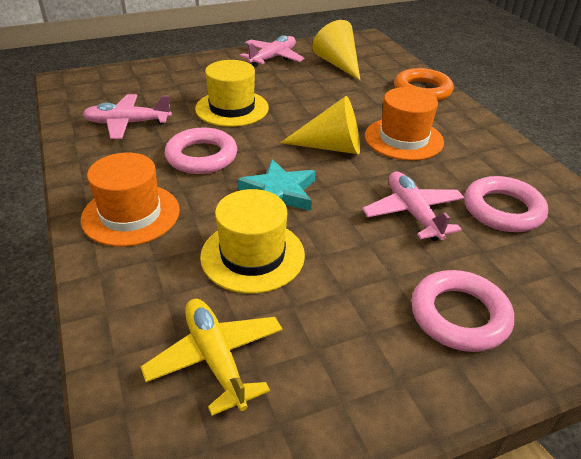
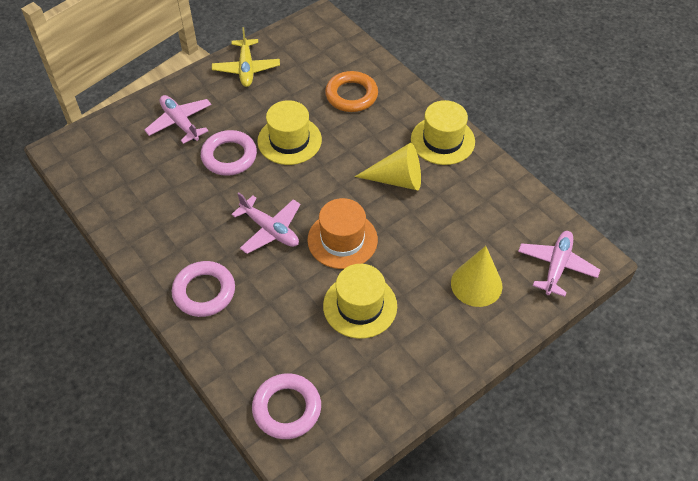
orange hat: [80,153,180,247] [365,87,444,161] = 2 -> [308,198,378,269] = 1
turquoise star: [237,159,316,211] = 1 -> none = 0
yellow hat: [195,60,269,127] [200,189,305,294] = 2 -> [257,100,322,165] [323,264,397,339] [411,100,475,165] = 3

